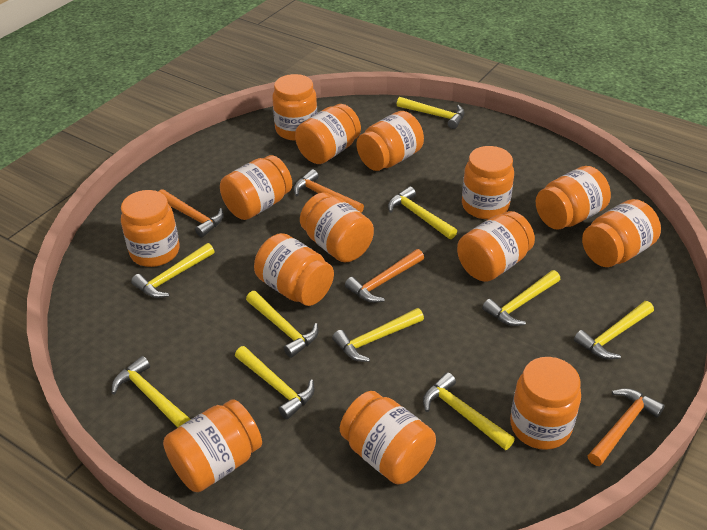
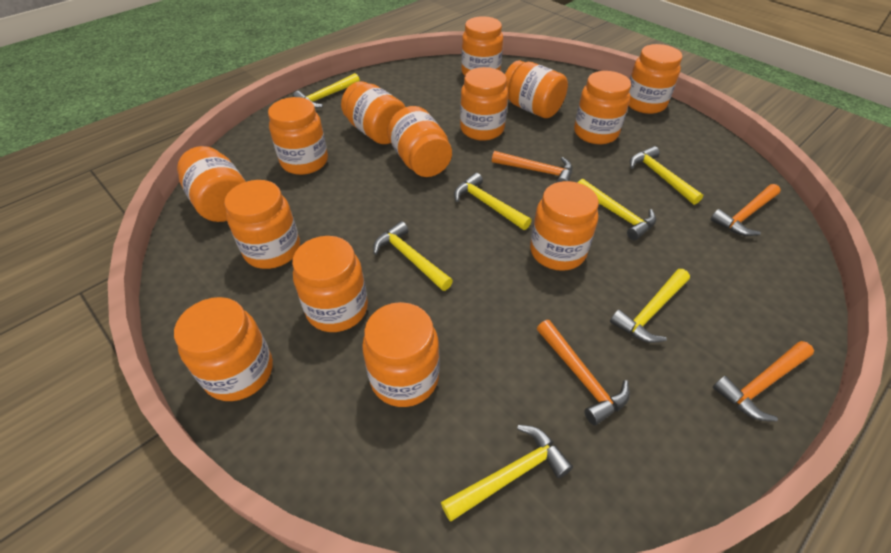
yellow hammer: [112,356,190,428] [131,243,214,298] [235,346,315,419] [246,291,318,358] [332,308,424,362] [388,186,457,239] [397,97,465,129] [423,372,515,450] [482,270,560,326] [574,301,654,359] = 10 -> [293,73,360,108] [373,221,453,291] [441,425,573,522] [454,173,532,230] [578,179,656,240] [610,269,690,343] [630,146,703,205] = 7

